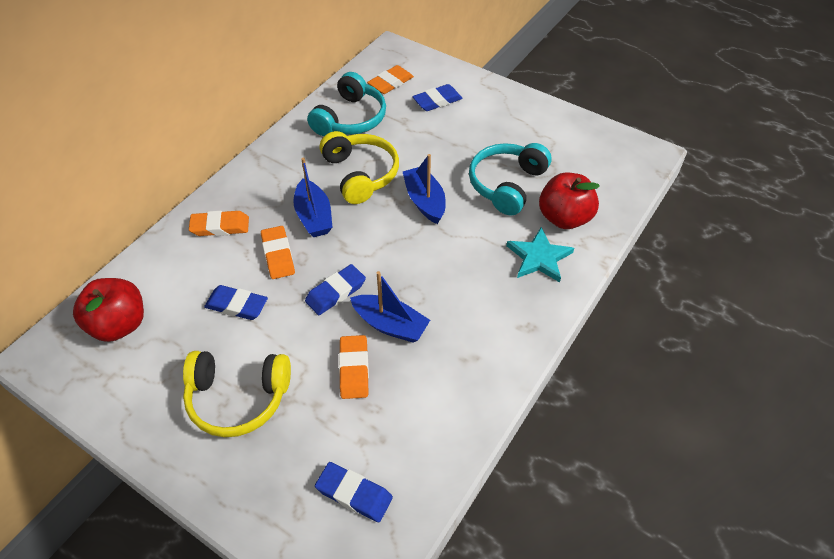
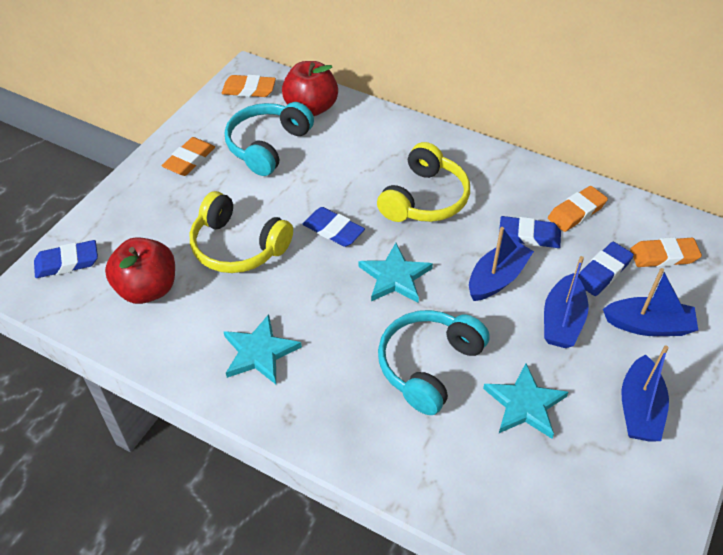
blue boat: [293,157,332,237] [350,271,430,343] [403,154,446,224] = 3 -> [469,227,534,301] [544,256,589,348] [603,268,698,336] [621,346,669,441] = 4
turquoise star: [506,227,574,283] = 1 -> [223,314,302,384] [358,243,433,303] [483,363,568,439] = 3

